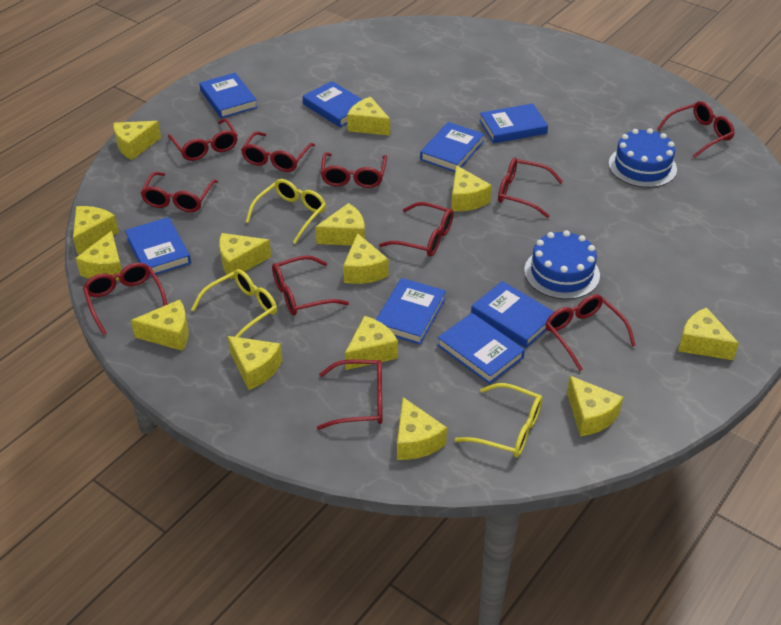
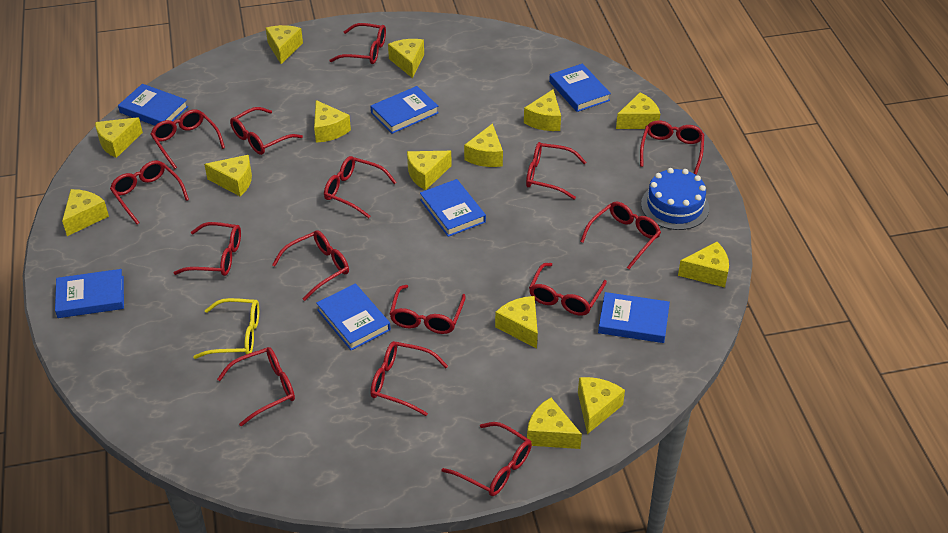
blue book: [125,217,191,277] [199,73,258,118] [303,81,363,127] [376,278,446,345] [420,122,484,172] [437,313,525,384] [471,281,554,348] [479,103,548,143] = 8 -> [55,269,124,318] [118,84,188,126] [316,283,391,351] [371,86,439,134] [420,179,486,237] [549,64,611,112] [598,292,670,343] = 7
blue cake: [524,230,600,299] [609,128,677,188] = 2 -> [641,168,709,230] = 1
red glasses: [83,263,167,335] [141,172,218,212] [168,119,238,161] [241,131,315,172] [272,255,349,315] [317,360,383,430] [321,152,387,188] [379,202,454,257] [498,158,563,218] [545,294,636,371] [657,101,735,158] = 11 -> [110,160,189,225] [150,109,225,169] [174,222,241,276] [217,347,295,426] [230,107,303,155] [272,230,349,301] [324,156,396,218] [329,23,386,64] [370,341,448,416] [389,285,466,334] [441,422,532,496] [526,142,586,200] [529,263,607,316] [580,202,661,269] [640,120,704,175] = 15
yellow glasses: [191,269,277,337] [246,179,326,244] [455,383,543,458] = 3 -> [193,298,259,359] = 1

